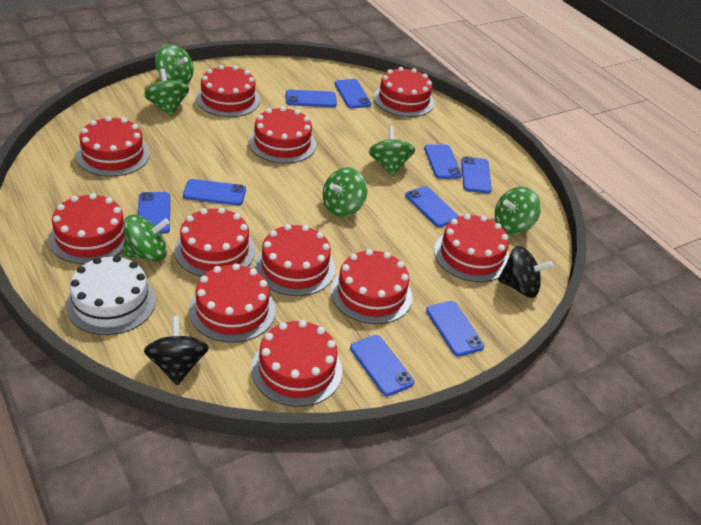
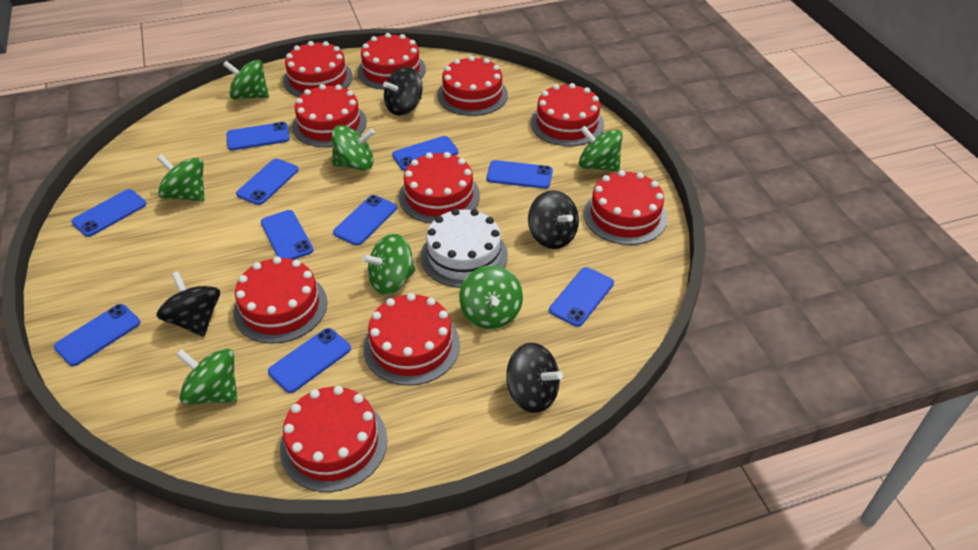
black spinning top: [144,316,209,386] [498,246,553,298] = 2 -> [157,271,220,337] [383,67,423,116] [506,343,563,413] [528,190,579,249] = 4
blue phone: [138,192,170,234] [183,179,246,205] [286,90,337,107] [334,79,371,108] [350,335,414,396] [405,186,459,227] [424,144,462,179] [426,301,484,356] [461,156,492,193] = 9 -> [54,304,140,366] [71,189,146,237] [226,122,290,150] [236,159,299,205] [261,210,313,260] [268,328,351,393] [333,195,397,246] [392,136,458,171] [486,160,553,189] [549,267,614,327] = 10
green spinning top: [122,215,170,261] [144,69,189,116] [155,44,194,84] [323,167,367,217] [368,126,415,176] [495,187,541,234] = 6 -> [157,154,204,201] [176,349,237,405] [223,60,269,100] [332,125,375,170] [362,234,416,295] [459,265,523,329] [579,126,622,172] = 7
red cake: [48,193,125,264] [76,116,150,177] [174,207,255,277] [189,263,276,343] [196,65,260,117] [249,106,316,163] [251,320,342,407] [255,224,335,296] [331,249,412,324] [374,67,434,117] [434,214,509,282] = 11 -> [233,257,327,344] [280,386,387,492] [283,41,353,97] [292,84,367,147] [357,33,426,90] [363,293,460,386] [399,152,480,223] [437,56,508,116] [531,83,604,146] [584,170,667,245] = 10

